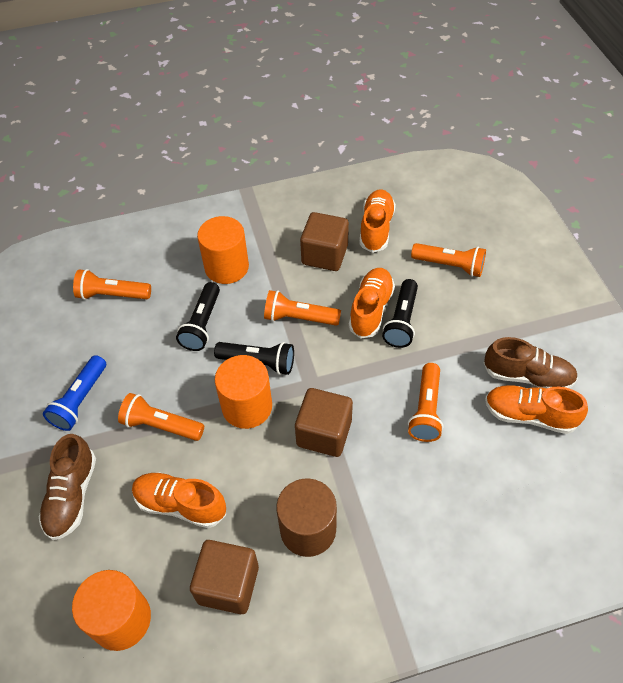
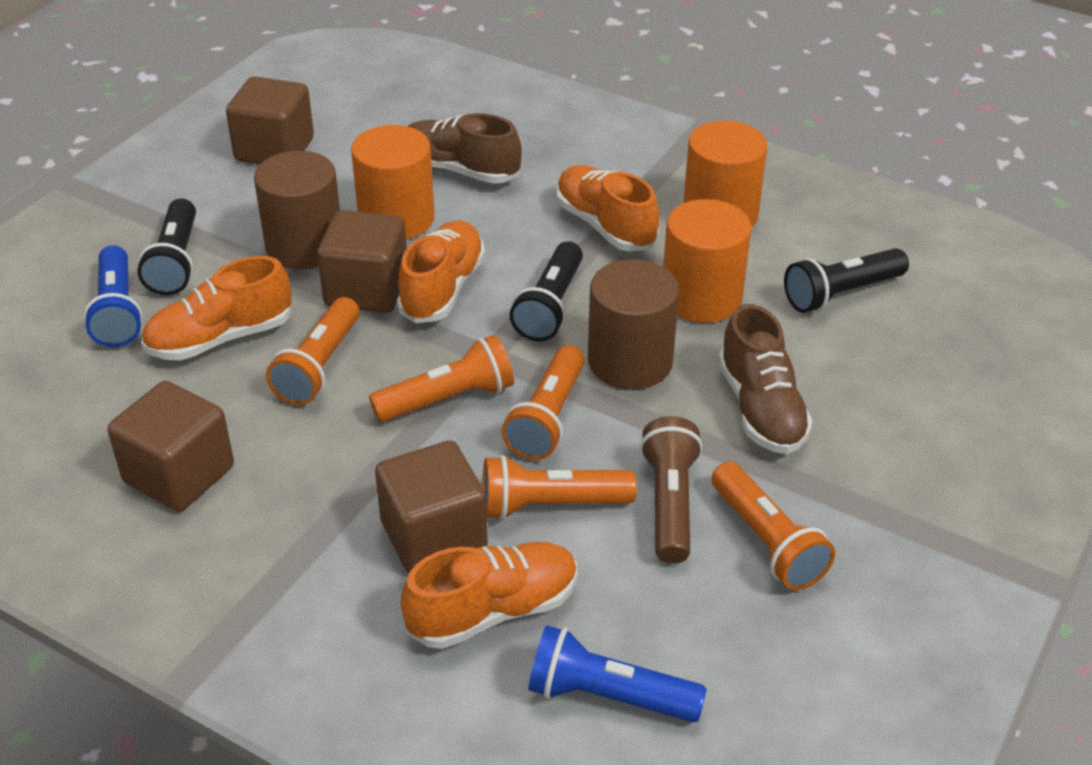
blue flashlight: [43,355,106,431] = 1 -> [83,245,143,347] [528,625,707,722] = 2
brown cube: [190,540,259,614] [295,388,353,457] [300,212,349,271] = 3 -> [108,381,234,512] [226,76,314,164] [317,210,407,313] [375,441,488,573] = 4
brown cylinder: [276,478,337,557] = 1 -> [254,151,340,269] [588,260,679,390] = 2
brown flashlight: none = 0 -> [640,416,703,564] = 1

